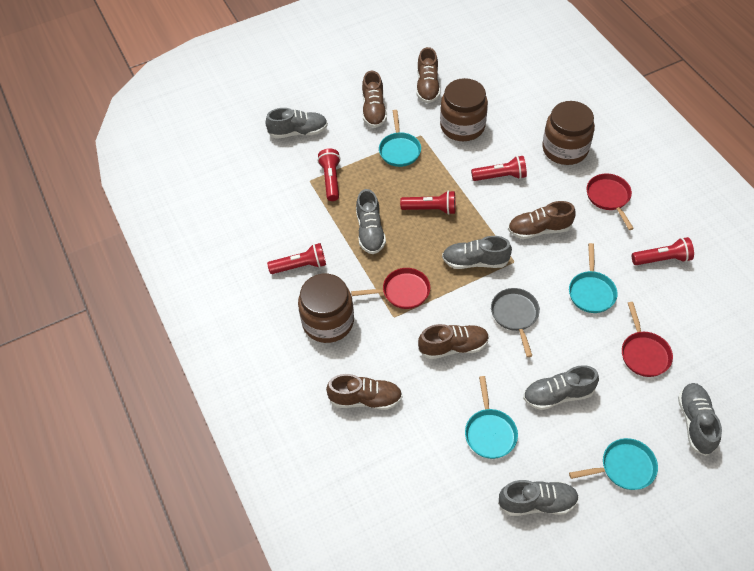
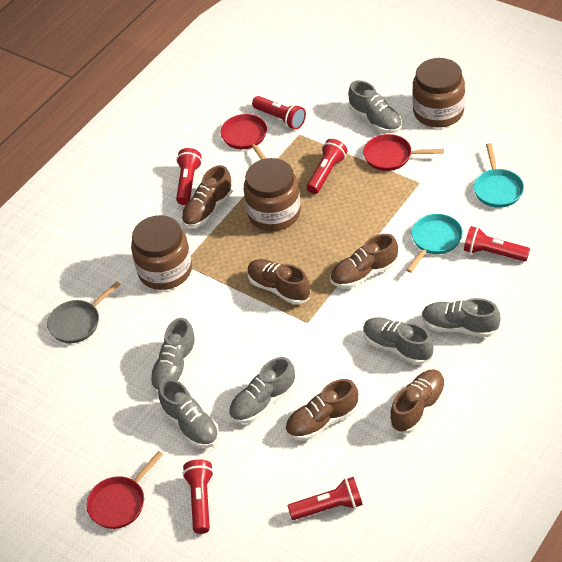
red flashlight: [267,243,326,274] [317,148,341,201] [400,190,456,215] [471,156,527,181] [632,237,694,265] = 5 -> [176,148,202,205] [182,459,214,534] [252,96,306,130] [288,477,363,520] [307,139,347,194] [464,226,530,262] = 6
turquoise pan: [379,110,421,167] [465,376,518,459] [569,243,618,313] [569,438,658,490] = 4 -> [406,214,463,273] [474,143,524,208] = 2

